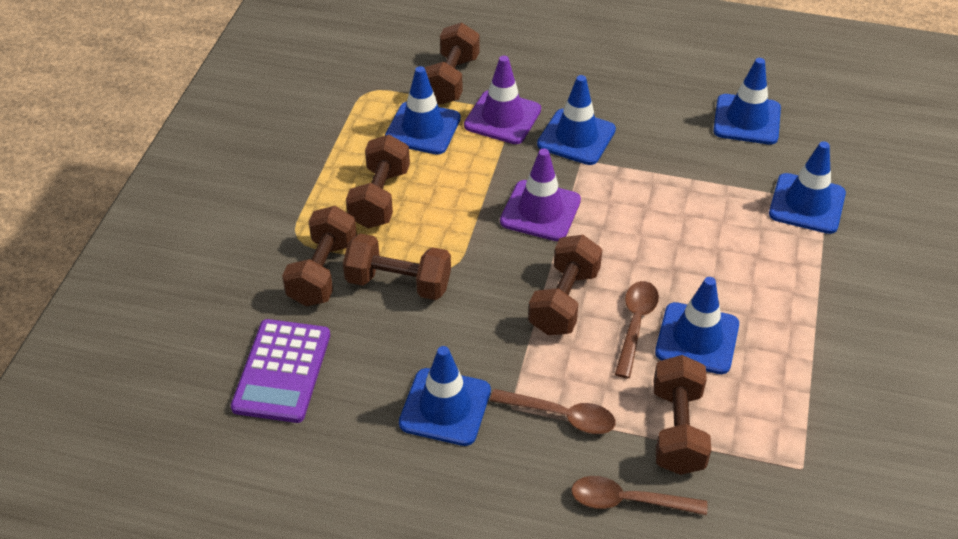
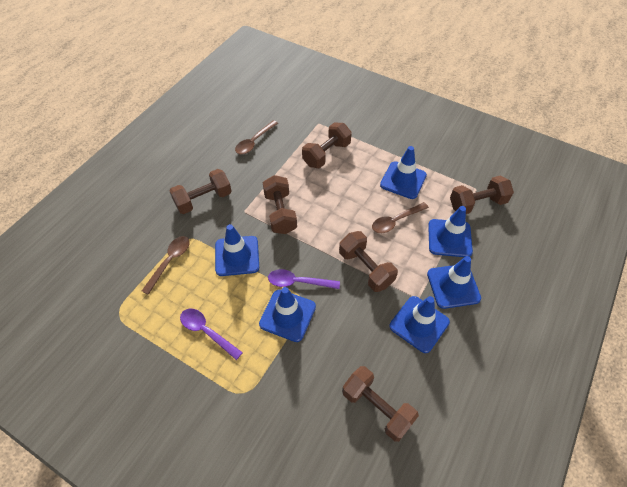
purple calculator: [231,319,330,423] = 1 -> none = 0
purple spoon: none = 0 -> [180,309,243,360] [268,269,340,289] = 2
purple traffic cone: [464,56,541,144] [500,149,581,241] = 2 -> none = 0

